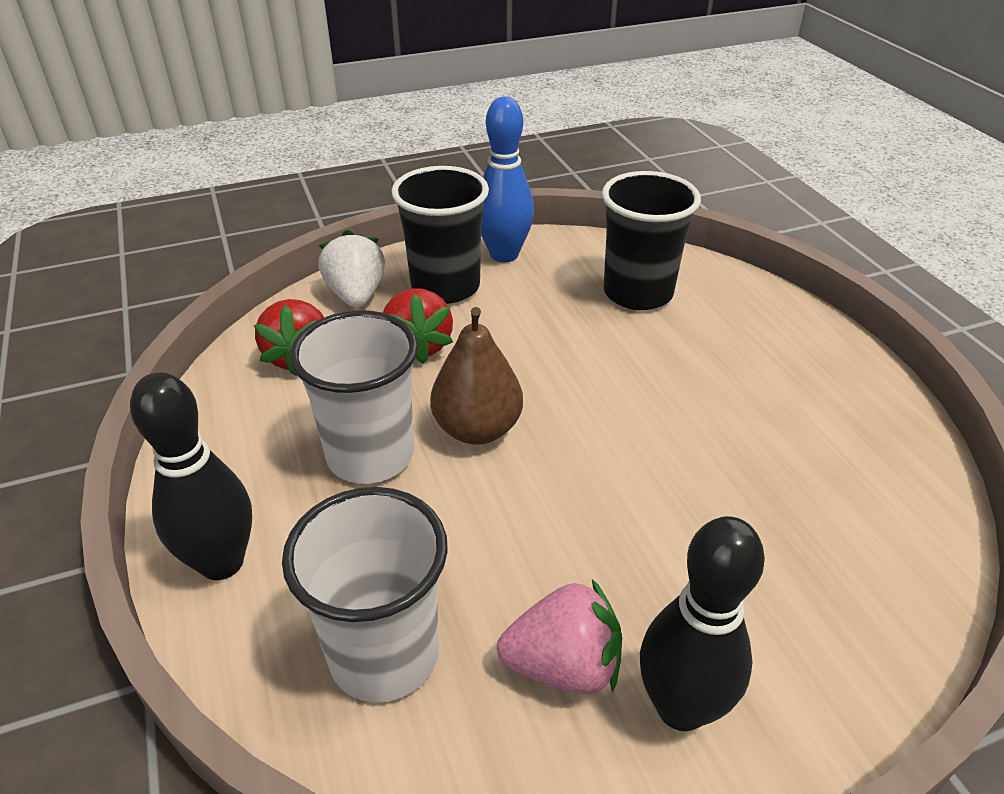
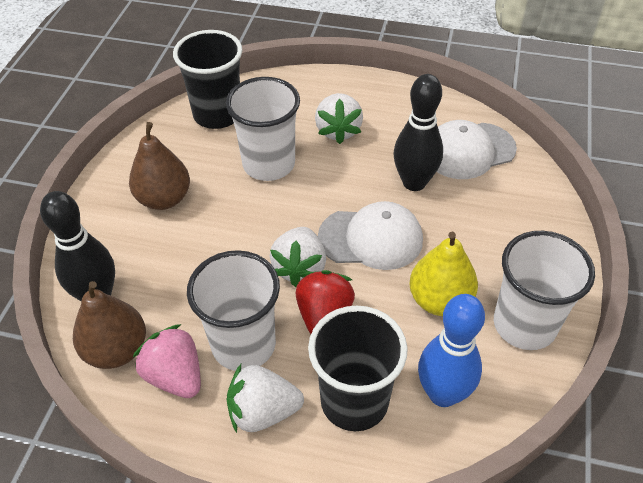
brown pear: [430,307,523,445] = 1 -> [73,281,146,369] [129,122,190,210] = 2
red strawberry: [254,299,325,376] [383,288,453,364] = 2 -> [295,270,355,334] = 1
white cap: none = 0 -> [318,201,423,270] [437,120,517,179] = 2
white cup: [282,487,448,703] [290,310,418,484] = 2 -> [187,250,280,371] [226,77,300,181] [494,231,595,350] = 3
white strawberry: [318,230,385,307] = 1 -> [227,364,304,433] [270,227,326,287] [315,93,363,144] = 3
yellow pear: none = 0 -> [409,232,478,316] = 1

